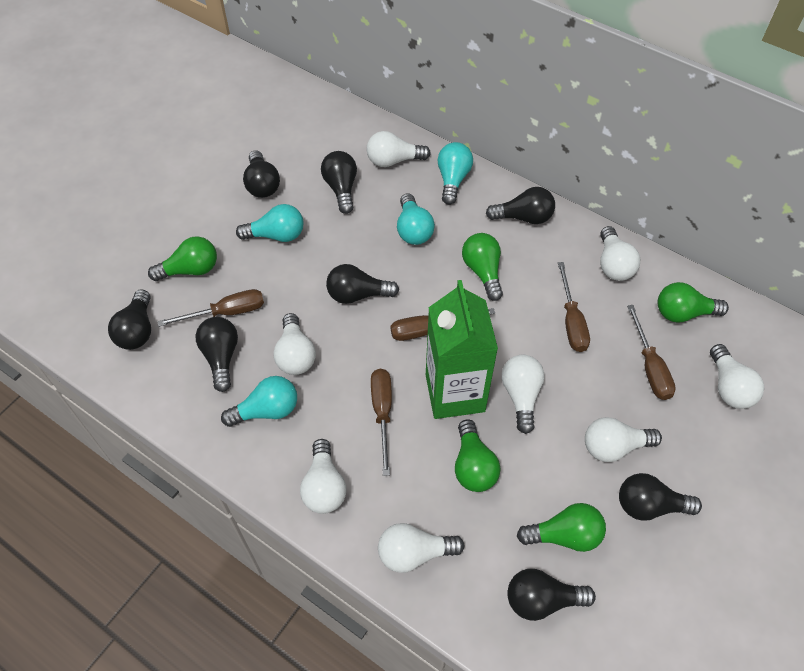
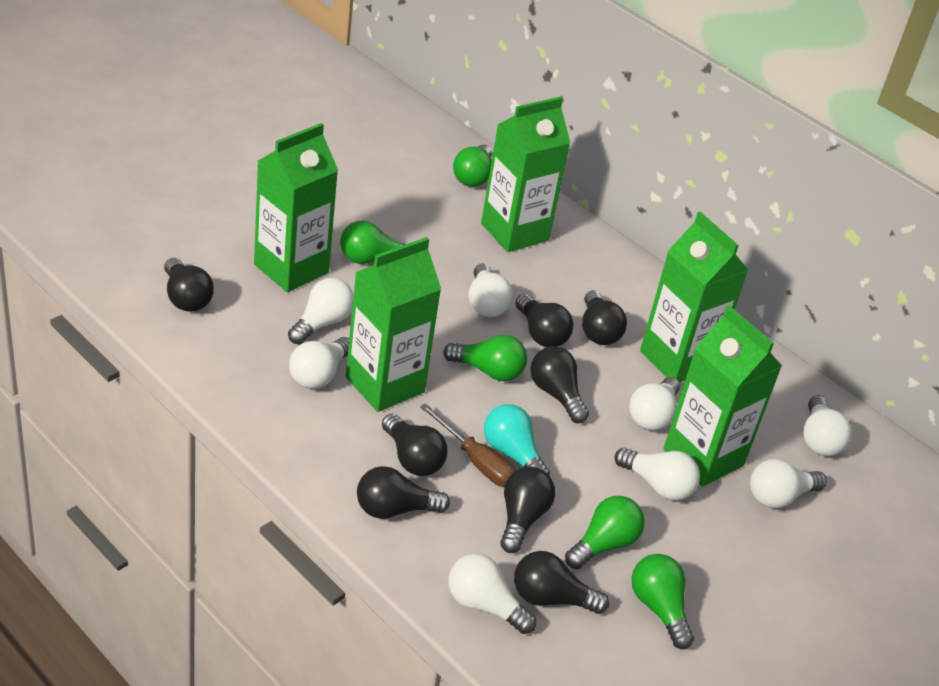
brown screwdriver: [157,289,264,327] [371,369,392,476] [390,308,495,341] [558,262,590,352] [627,305,676,400] = 5 -> [420,403,516,487] = 1
green carton: [426,280,498,419] = 1 -> [254,123,338,292] [346,237,441,412] [481,96,570,252] [640,212,748,383] [664,305,782,487] = 5
turquoise light bulb: [221,376,297,427] [236,204,304,242] [397,193,435,245] [438,142,473,205] = 4 -> [484,404,550,476] = 1

